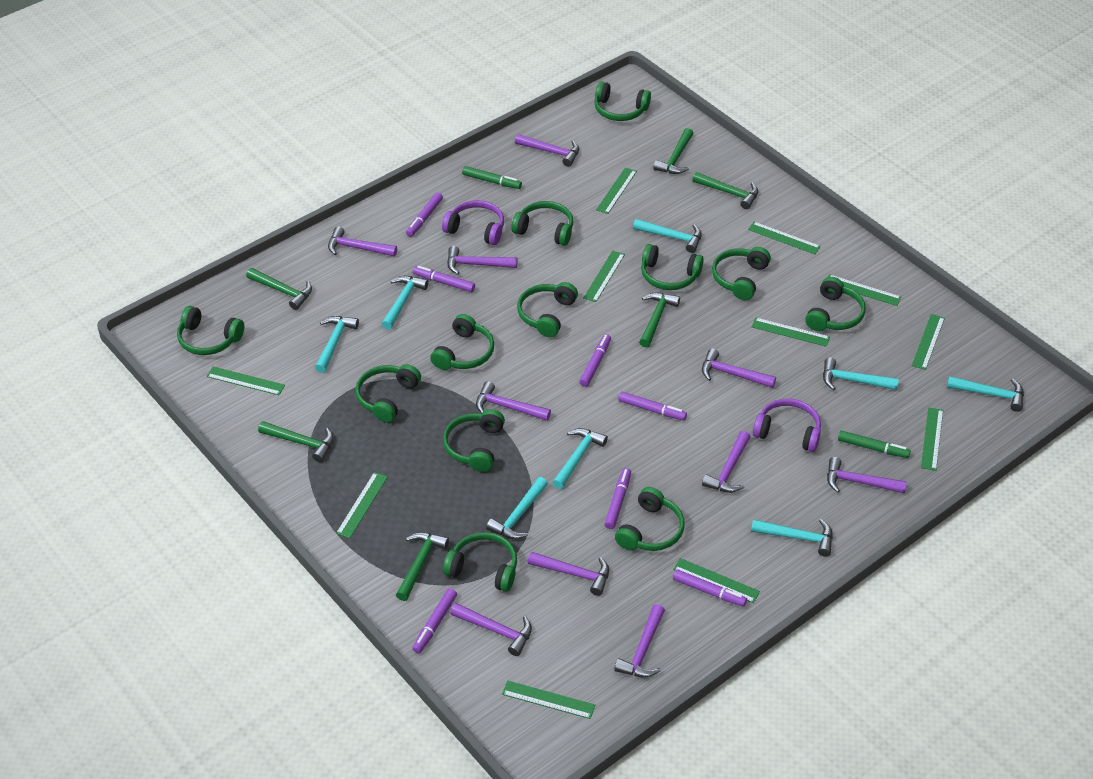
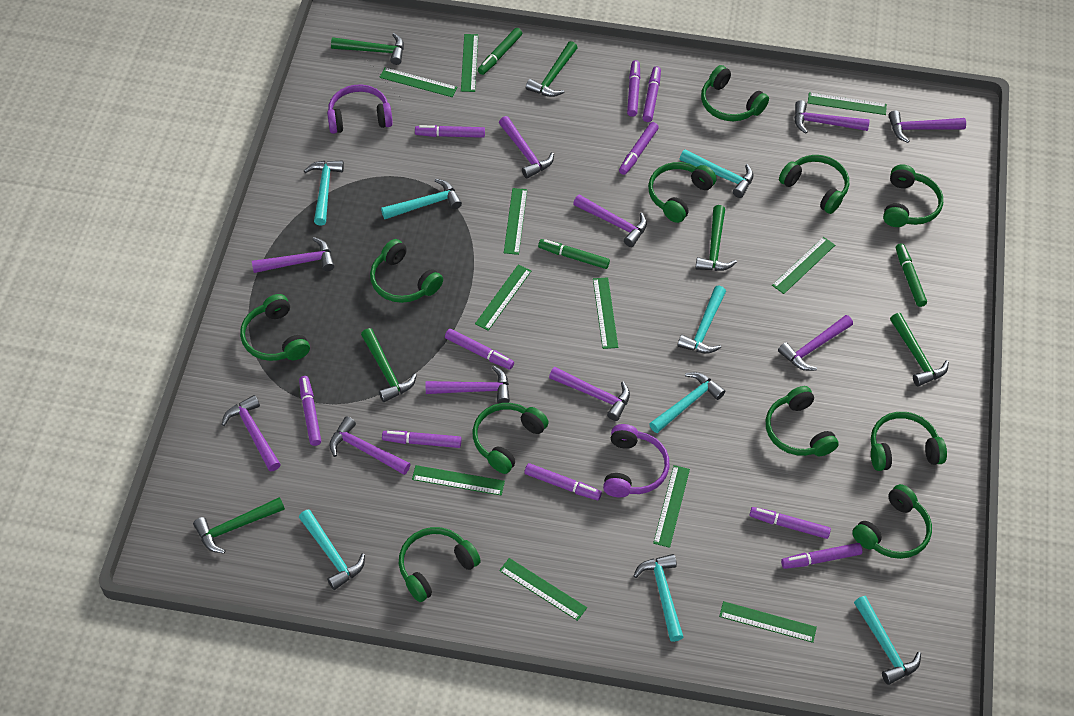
green headphones: [177,306,244,355] [355,364,421,423] [430,314,494,370] [443,409,505,472] [443,532,517,592] [512,201,573,246] [517,282,578,337] [594,82,651,121] [615,487,685,551] [641,244,704,290] [712,247,771,300] [805,277,866,331] = 12 -> [240,294,310,361] [370,239,443,303] [399,527,481,602] [473,403,549,474] [648,162,717,223] [701,65,769,121] [766,386,839,456] [779,155,849,214] [852,484,932,559] [871,412,947,471] [883,164,943,227] = 11
green marker: [462,166,522,189] [838,431,911,458] = 2 -> [478,28,522,75] [538,239,610,269] [896,243,927,307] = 3
purple marker: [406,192,443,237] [412,588,457,653] [413,266,475,292] [579,334,611,387] [605,468,631,529] [618,392,687,421] [673,569,747,607] = 7 -> [299,376,321,446] [382,431,462,448] [415,125,485,138] [445,329,514,370] [524,463,602,500] [619,122,659,175] [627,60,640,117] [642,66,661,122] [750,507,831,539] [781,543,862,569] = 10

